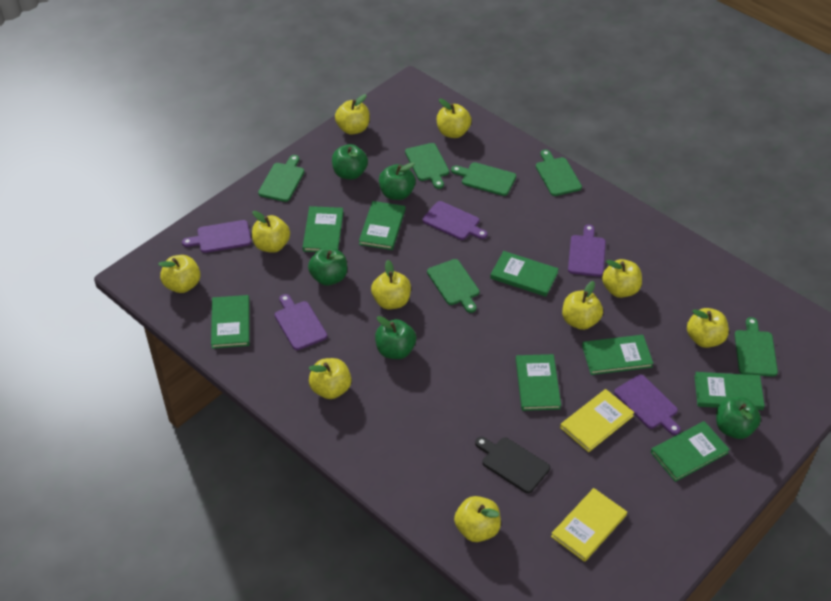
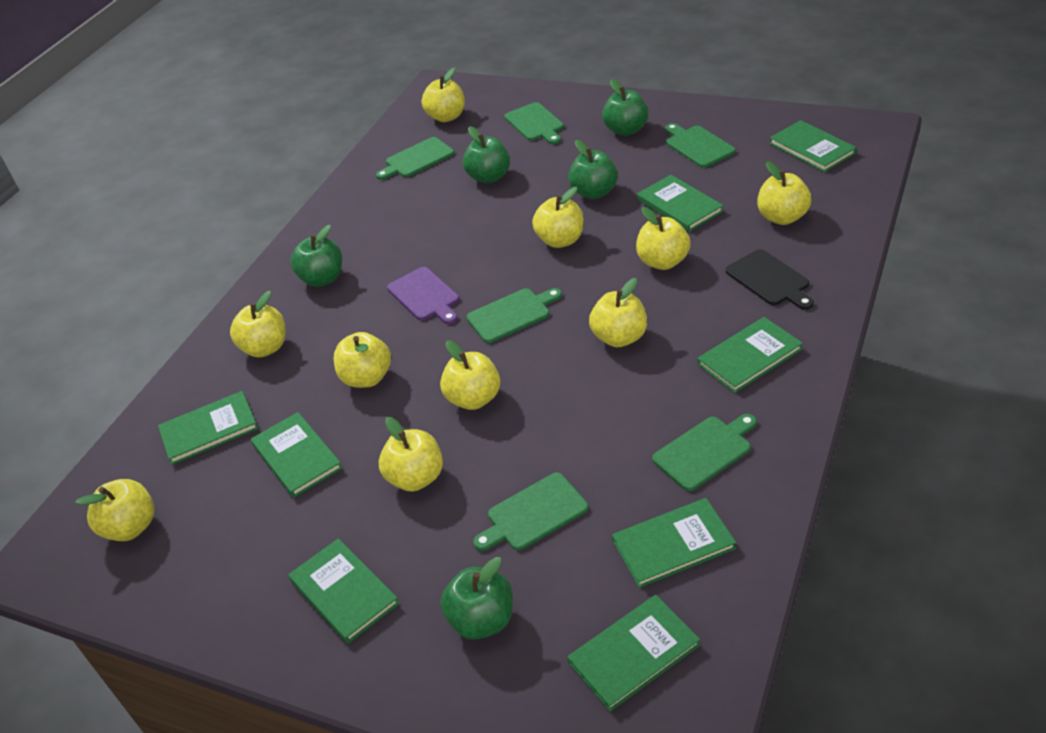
purple cutting board: [182,220,251,253] [275,294,327,350] [422,201,488,240] [568,224,606,277] [614,375,681,435] = 5 -> [387,267,459,324] = 1
yellow book: [551,488,627,562] [560,389,634,452] = 2 -> none = 0

